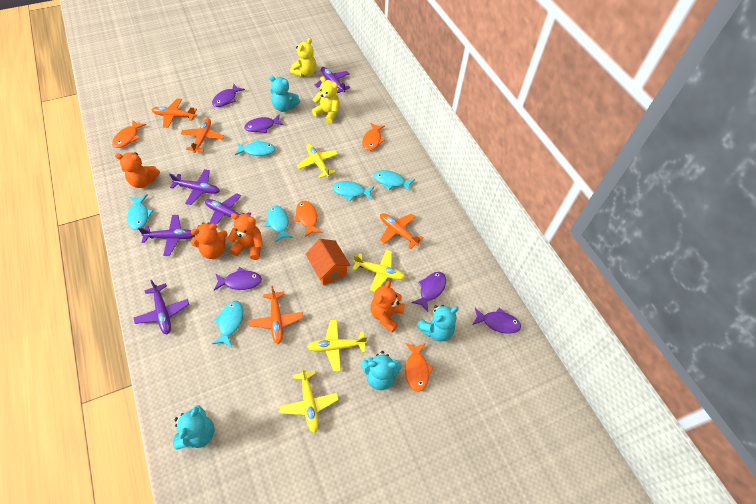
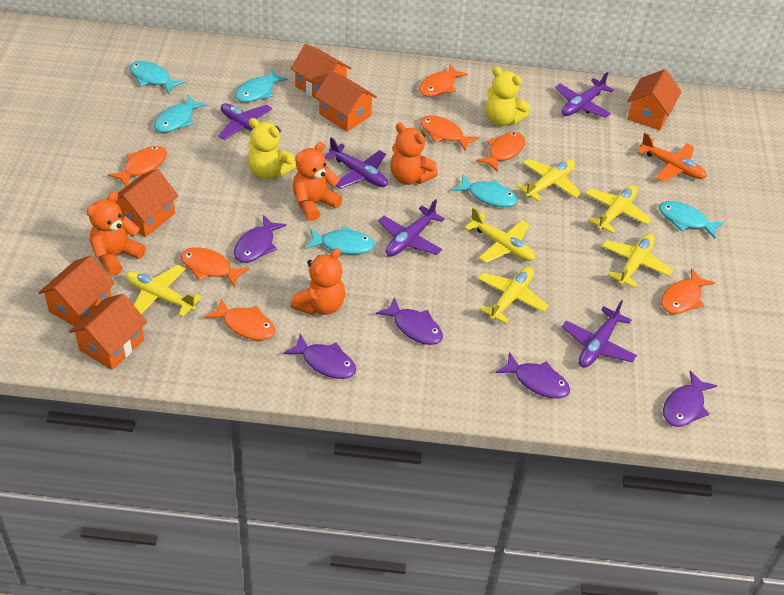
orange fish: [112,120,146,148] [294,201,322,237] [362,122,385,151] [405,343,434,392] = 4 -> [108,146,167,186] [181,247,250,288] [204,298,276,340] [419,64,468,97] [420,115,479,151] [476,132,525,172] [661,268,715,314] = 7
orange house: [305,239,351,285] = 1 -> [38,256,115,326] [69,294,147,370] [115,169,178,237] [291,43,351,100] [315,71,377,132] [627,69,682,130] = 6
orange plane: [152,98,197,128] [181,118,224,153] [249,286,303,344] [380,213,423,249] = 4 -> [637,133,707,182] = 1
turquoise teddy bear: [173,405,215,450] [269,75,300,112] [361,351,402,390] [417,305,459,342] = 4 -> none = 0
yellow plane: [280,366,339,433] [297,144,338,178] [307,320,367,372] [352,250,406,292] = 4 -> [126,265,202,317] [464,207,535,263] [478,267,549,323] [517,159,582,202] [586,185,652,233] [602,234,673,288] = 6

